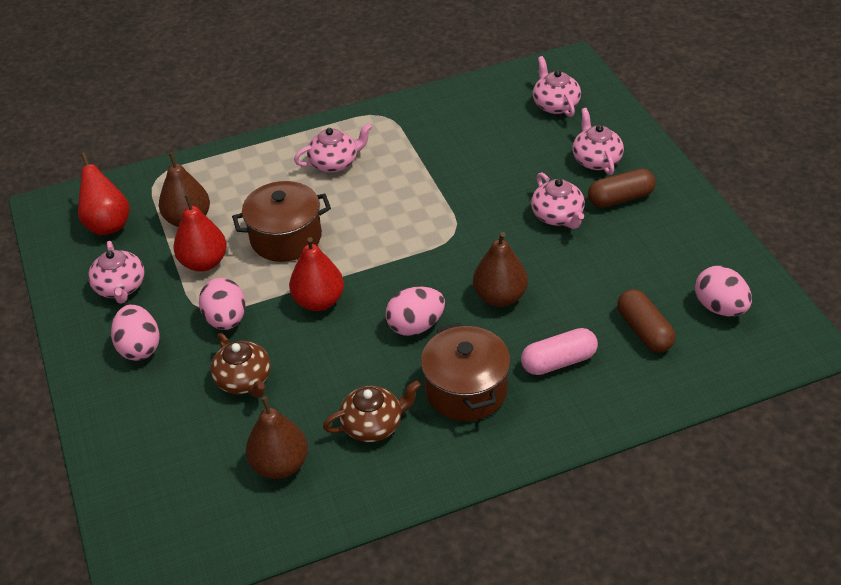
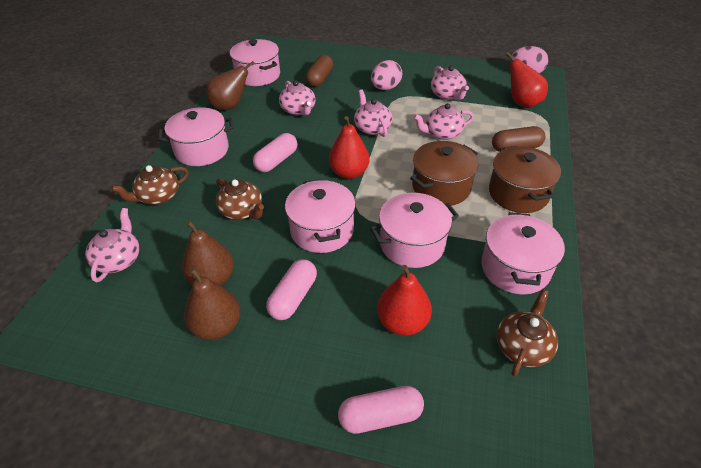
brown teapot: [210,333,271,398] [323,380,421,442] = 2 -> [111,165,189,205] [216,178,264,220] [497,289,558,376] = 3
pink capsule: [521,328,598,375] = 1 -> [253,133,297,172] [266,259,317,320] [338,386,424,434] = 3
pink egg: [111,305,160,361] [199,278,245,330] [385,287,445,336] [695,266,752,316] = 4 -> [371,60,402,90] [511,46,548,73] = 2
pink pot: none = 0 -> [158,108,234,166] [230,39,280,86] [285,179,356,253] [370,193,459,268] [481,212,565,294] = 5

